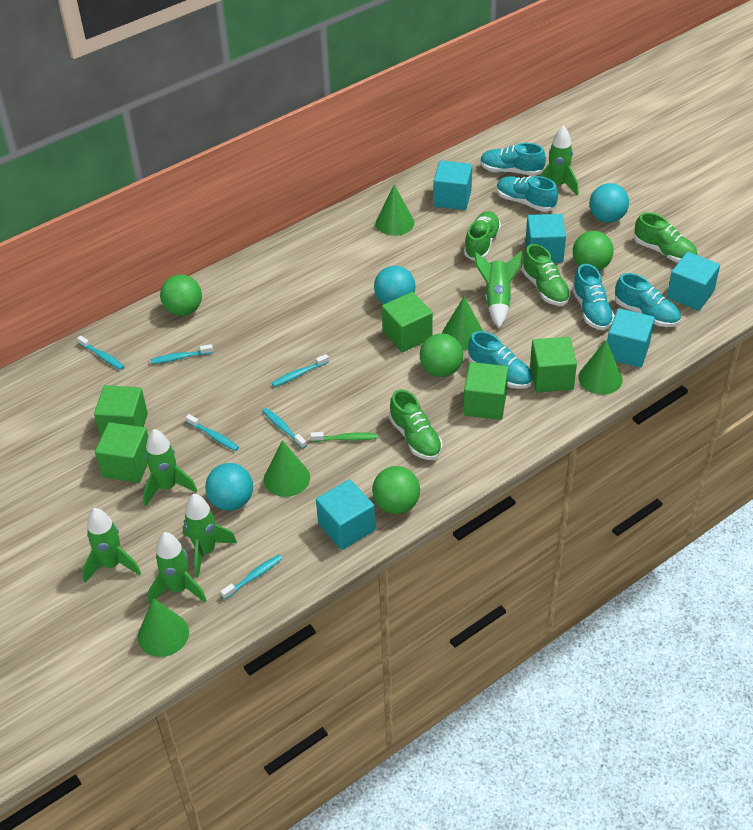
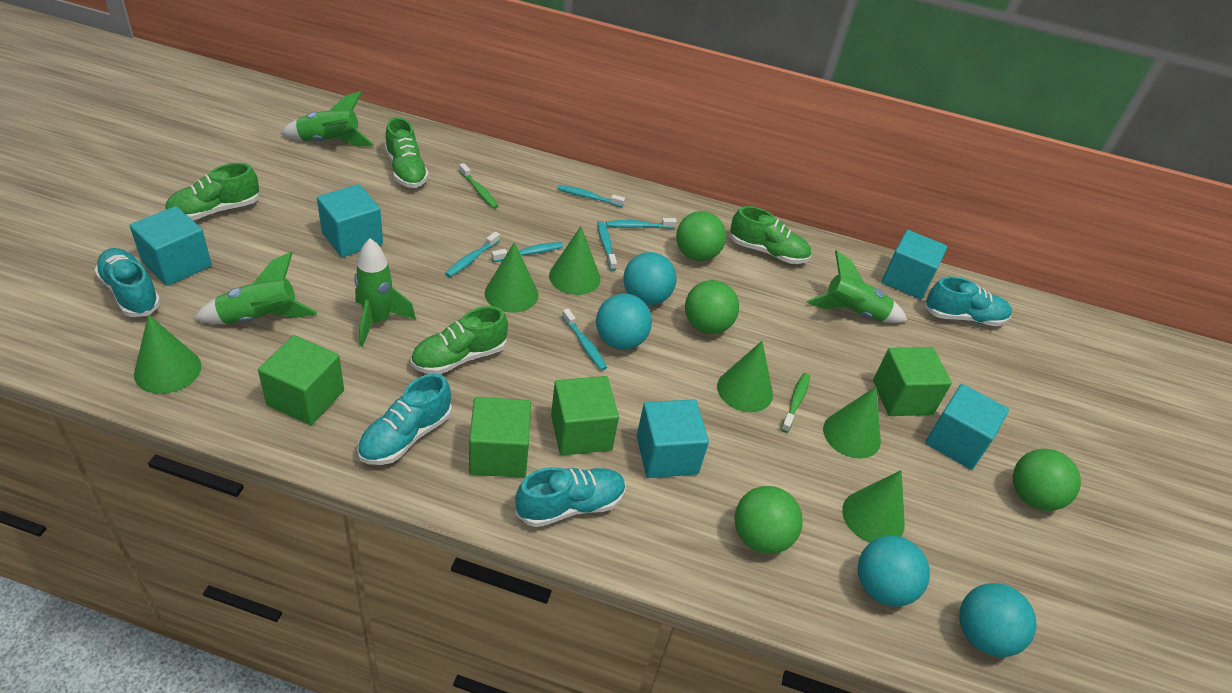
green cone: [138,598,189,657] [264,441,310,497] [376,184,414,236] [442,296,483,350] [578,340,623,395] = 5 -> [134,314,202,394] [485,242,538,313] [549,226,601,295] [717,341,773,412] [823,387,881,459] [842,470,905,543] = 6
green cube: [94,385,148,437] [95,422,148,483] [382,292,433,352] [463,362,508,420] [530,337,577,393] = 5 -> [258,335,344,425] [469,397,531,478] [551,376,619,456] [873,347,952,416] = 4
green rocket: [82,508,141,583] [143,429,197,506] [148,532,207,604] [183,494,237,577] [474,251,522,328] [540,126,579,196] = 6 -> [194,252,317,324] [280,91,374,146] [354,238,416,347] [807,250,907,323] = 4
green toothbrush: [310,432,377,442] = 1 -> [459,163,498,209] [781,373,810,433] = 2
turquoise ball: [205,463,253,511] [374,266,416,304] [589,183,629,223] = 3 -> [596,293,652,350] [623,252,676,305] [858,536,930,607] [959,583,1036,657] = 4
turquoise shoe: [468,331,533,389] [480,143,546,176] [496,176,558,212] [572,264,615,330] [615,273,681,327] = 5 -> [94,248,161,317] [357,373,452,465] [515,467,626,527] [924,276,1012,326] = 4

